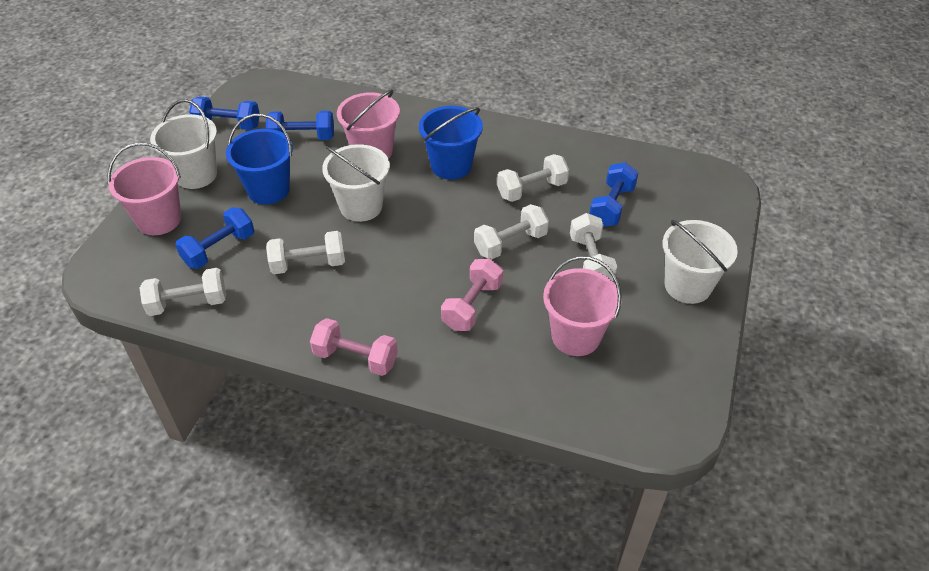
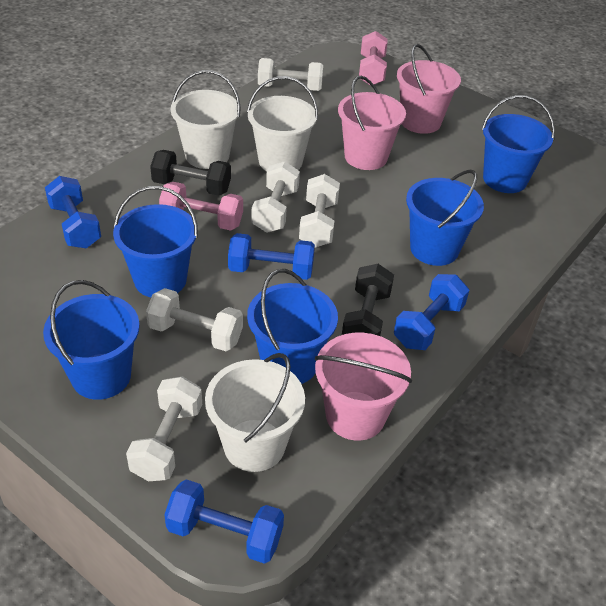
black dumbbell: none = 0 -> [150,150,231,196] [342,264,394,336] = 2
blue bucket: [226,114,293,204] [419,106,483,180] = 2 -> [43,280,140,400] [113,186,198,297] [247,269,338,384] [406,170,484,266] [482,95,555,193] = 5

